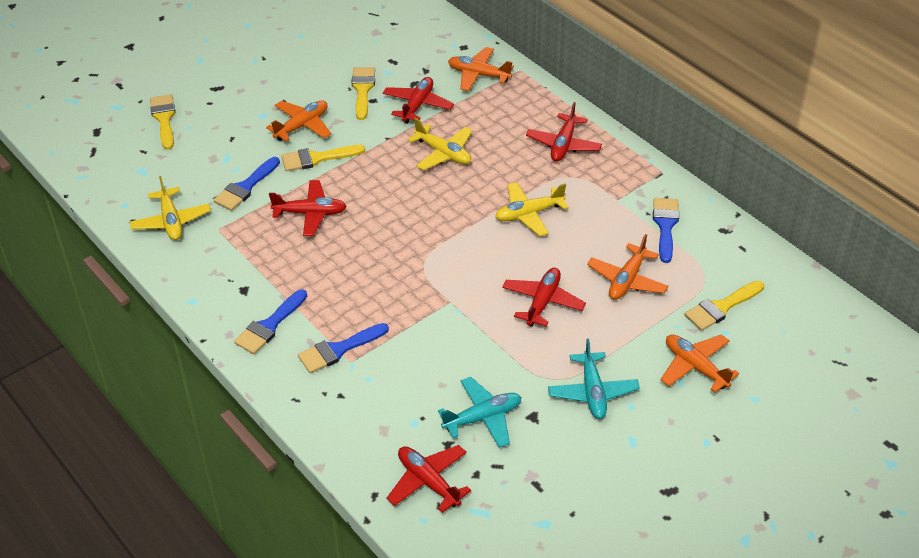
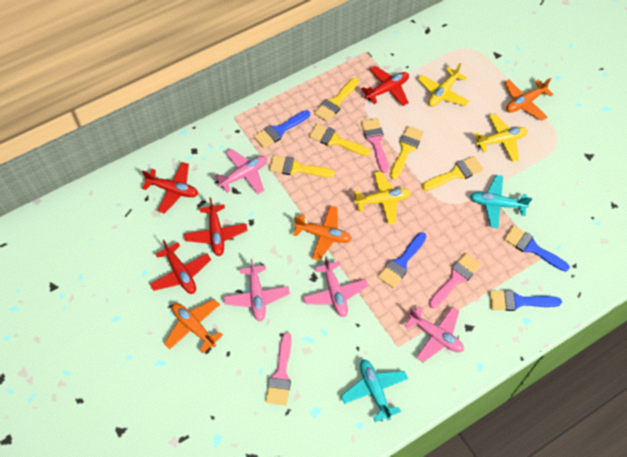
orange plane: [266,100,331,141] [448,47,514,91] [587,234,669,300] [661,334,739,393] = 4 -> [164,299,223,353] [293,206,352,261] [504,78,553,121] = 3
pink brush: none = 0 -> [266,332,292,405] [361,118,388,173] [429,253,481,308] = 3
pink plane: none = 0 -> [214,149,267,194] [224,259,290,322] [303,256,368,317] [405,306,464,363] = 4
red plane: [269,180,347,236] [383,77,454,124] [386,445,471,513] [502,268,586,327] [526,102,602,161] = 5 -> [142,162,198,214] [150,240,211,294] [184,197,248,256] [361,66,409,106] = 4
yellow brush: [150,94,176,150] [281,145,365,171] [352,67,375,120] [685,281,764,331] = 4 -> [269,155,335,177] [309,123,371,156] [314,78,359,122] [390,126,424,180] [422,156,483,191] = 5

